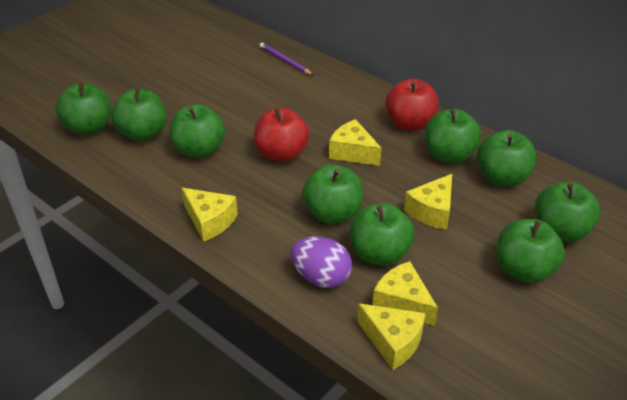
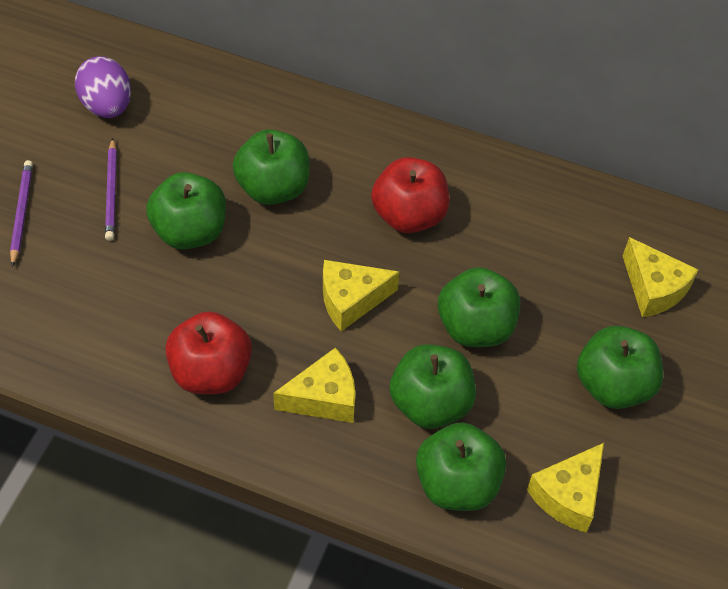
green apple: [56,82,111,136] [111,88,167,142] [170,104,225,158] [302,164,363,223] [350,203,414,266] [425,109,481,163] [477,130,536,186] [496,219,565,283] [535,182,600,243] = 9 -> [146,172,226,250] [233,129,310,205] [390,344,476,429] [416,422,506,511] [438,267,520,347] [577,326,663,409] = 6
purple pencil: [259,43,313,75] = 1 -> [10,160,33,267] [105,138,117,241] = 2
yellow cheese: [182,188,238,242] [329,119,382,166] [357,303,425,370] [372,261,438,326] [404,174,452,230] = 5 -> [273,347,355,423] [323,260,400,331] [527,443,604,533] [623,237,699,317] = 4

